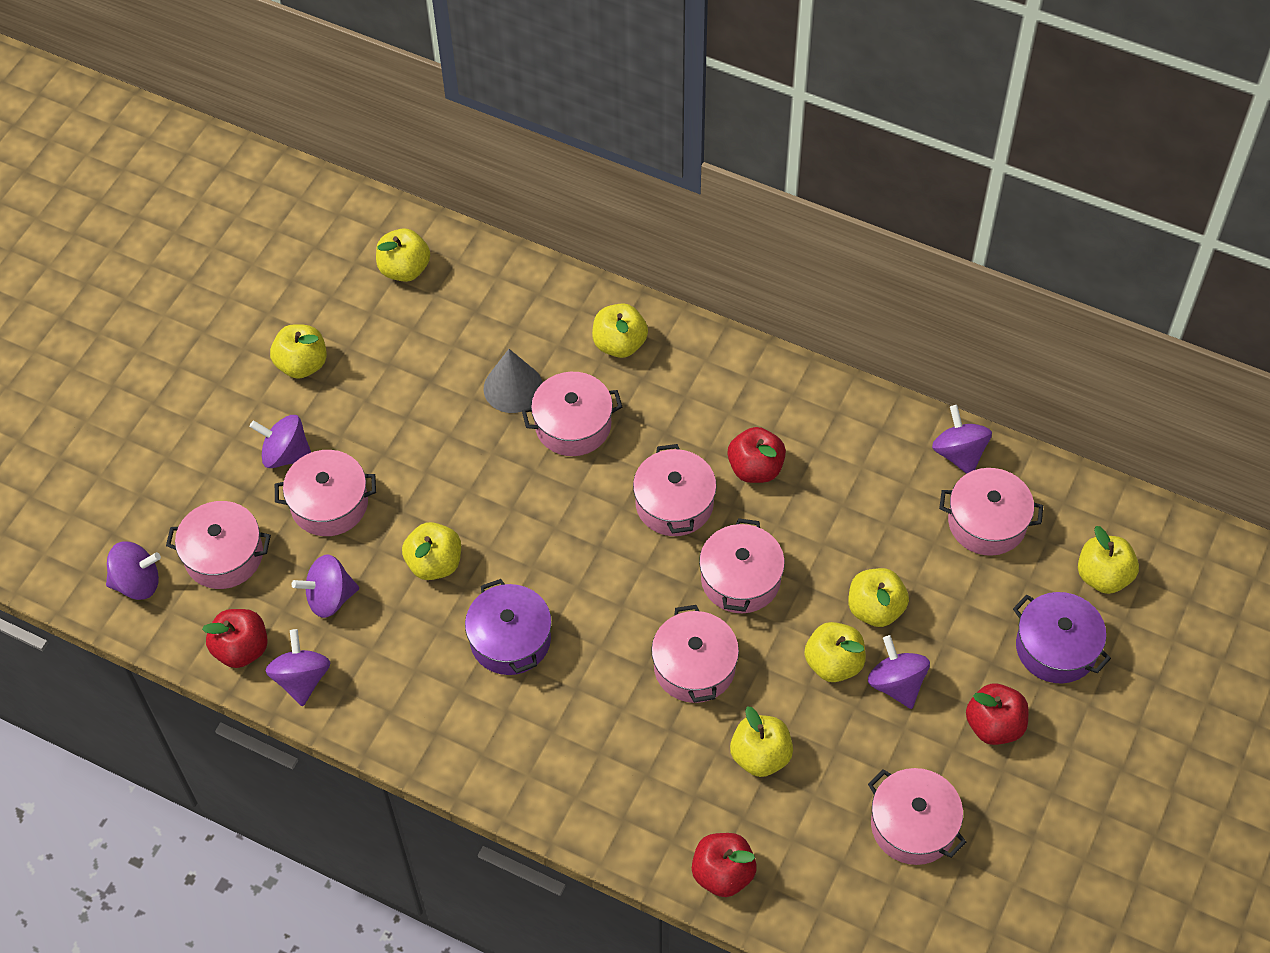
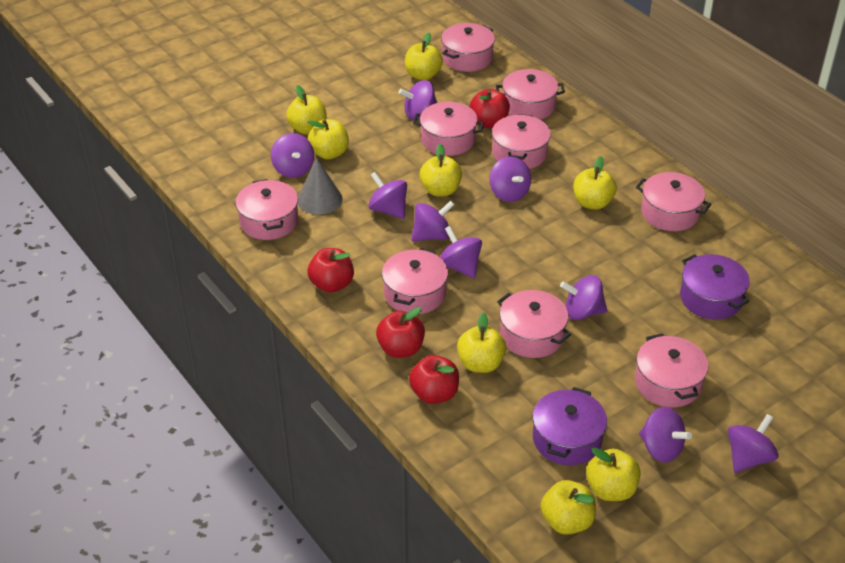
pink pot: [166,501,271,589] [275,450,376,536] [522,372,622,456] [633,444,717,536] [651,605,739,703] [699,518,785,613] [868,768,966,865] [939,468,1043,556] = 8 -> [235,179,298,240] [382,248,448,314] [413,102,484,156] [441,23,495,72] [492,114,551,169] [496,69,565,120] [497,290,571,358] [635,333,708,407] [636,172,711,231] = 9
purple spinning top: [106,542,161,600] [250,415,311,468] [265,629,330,706] [292,554,359,618] [868,635,930,709] [932,405,992,474] = 6 -> [271,133,314,178] [368,172,407,219] [398,80,437,120] [411,200,455,242] [440,226,482,278] [489,157,531,202] [560,275,608,320] [639,407,692,463] [728,414,779,473] = 9

